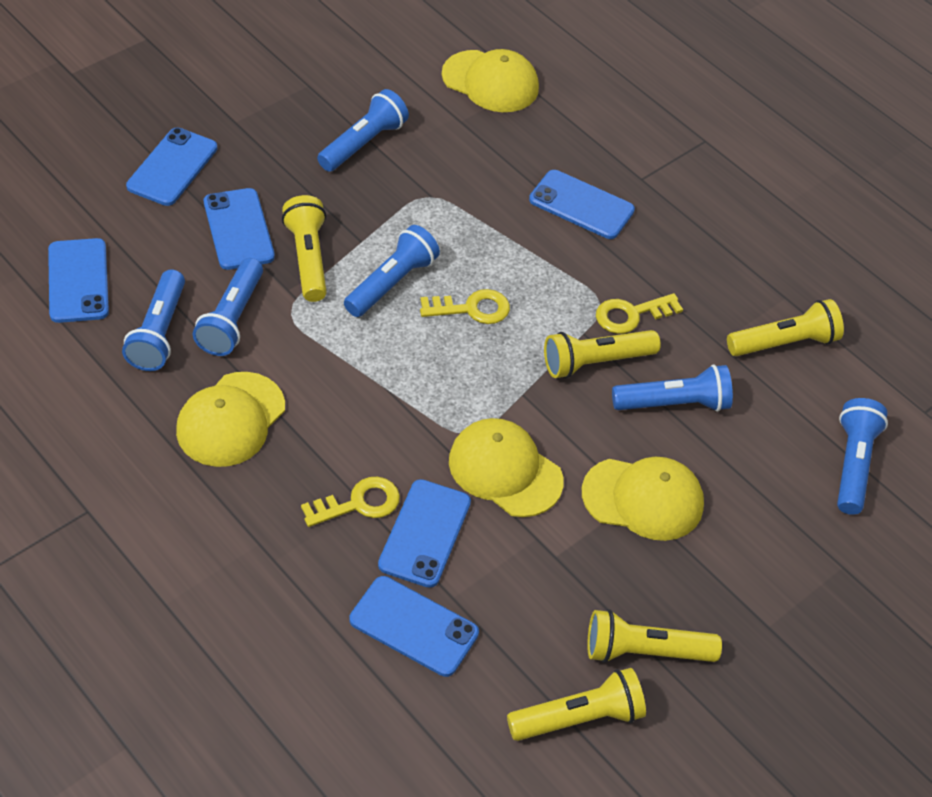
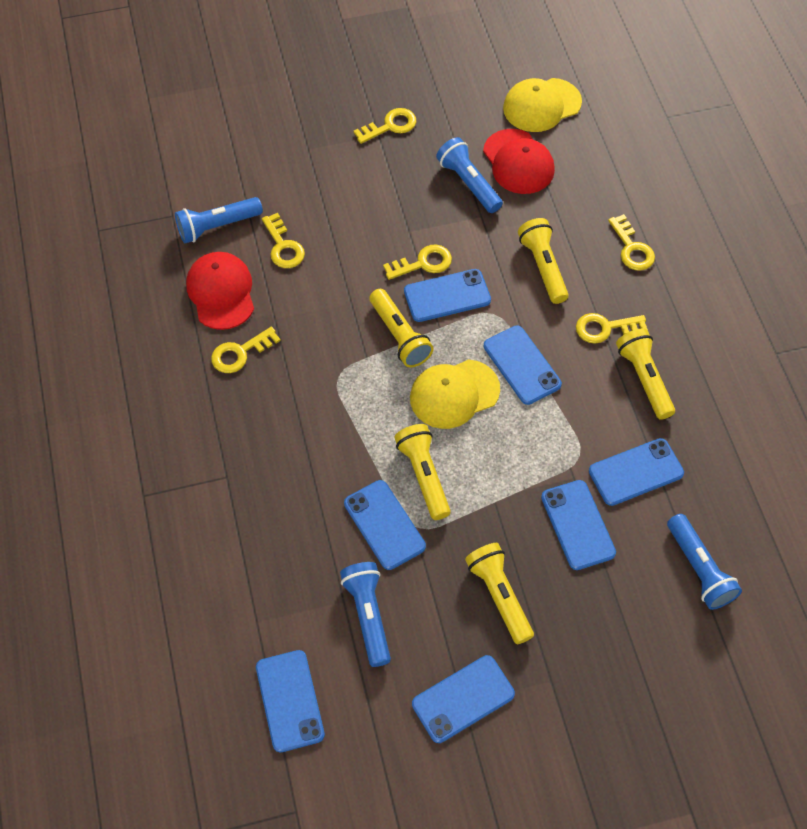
blue flashlight: [122,269,185,371] [193,258,263,356] [317,89,409,172] [344,225,440,317] [612,364,733,412] [837,398,888,515] = 6 -> [175,197,263,243] [340,562,391,667] [436,137,503,213] [667,514,742,610] = 4
blue phone: [48,238,109,323] [126,127,217,206] [204,188,275,270] [350,576,479,677] [378,479,471,588] [529,170,635,239] = 6 -> [256,650,325,752] [344,480,426,570] [404,269,491,322] [412,655,515,743] [484,325,562,405] [541,480,616,570] [589,438,684,506] = 7
red cap: none = 0 -> [186,252,254,330] [483,129,555,194] = 2
yellow cap: [176,372,285,467] [442,49,539,112] [449,418,564,517] [582,457,704,541] = 4 -> [410,359,500,429] [503,78,582,132] = 2
yellow key: [301,477,400,527] [420,289,510,324] [596,293,683,334] = 3 -> [211,327,281,373] [262,213,305,268] [354,108,416,144] [383,245,452,280] [576,313,648,344] [608,214,655,271] = 6

